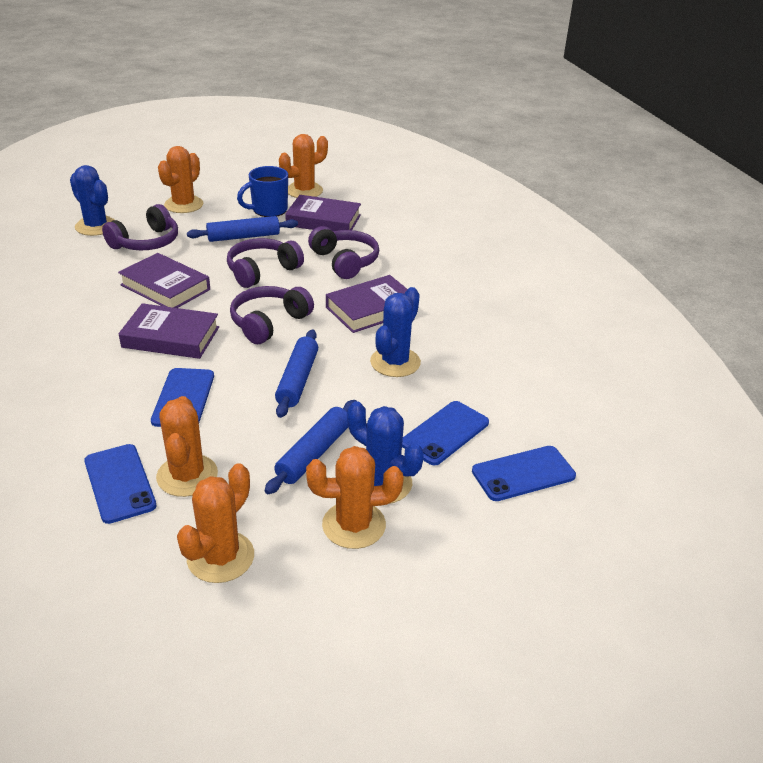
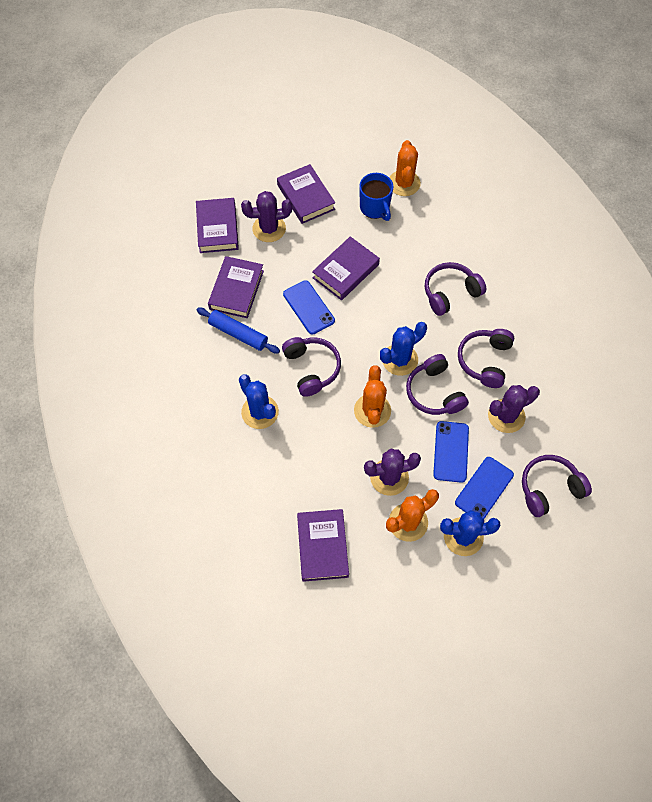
blue phone: [84,444,156,524] [151,368,214,427] [402,401,489,466] [472,446,576,501] = 4 -> [283,280,335,335] [433,421,469,483] [455,457,514,519] = 3
blue rolling pin: [187,216,298,242] [264,400,356,494] [275,330,318,418] = 3 -> [197,308,280,353] = 1
orange cactus: [156,396,218,497] [158,146,203,213] [177,463,254,583] [279,134,328,198] [306,446,404,549] = 5 -> [354,365,391,428] [386,489,439,542] [389,140,421,196] = 3
purple book: [118,253,210,308] [119,303,219,359] [285,195,361,231] [326,275,418,333] = 4 -> [196,198,239,253] [208,256,264,318] [277,164,335,224] [297,509,349,582] [312,236,380,300] = 5
purple cactus: none = 0 -> [241,191,292,242] [364,449,421,496] [488,385,540,433] = 3
purple headphones: [102,204,178,250] [227,238,304,288] [230,286,314,344] [308,226,379,279] = 4 -> [282,337,341,397] [406,354,469,415] [425,262,486,316] [458,329,514,388] [522,455,592,517] = 5

